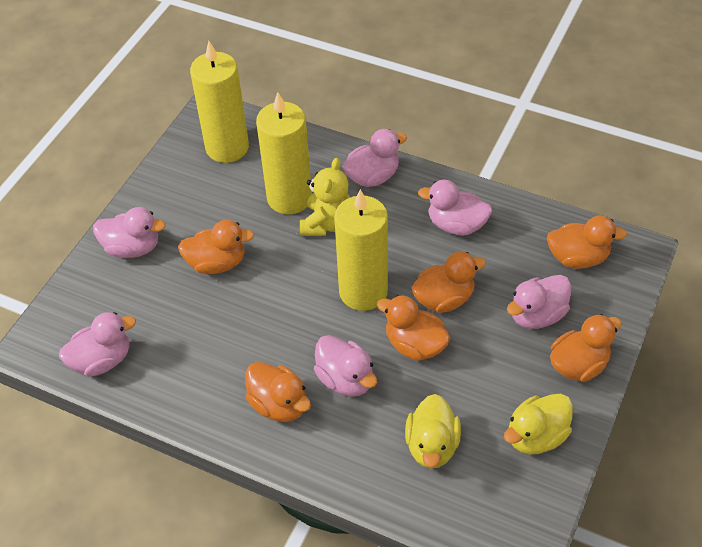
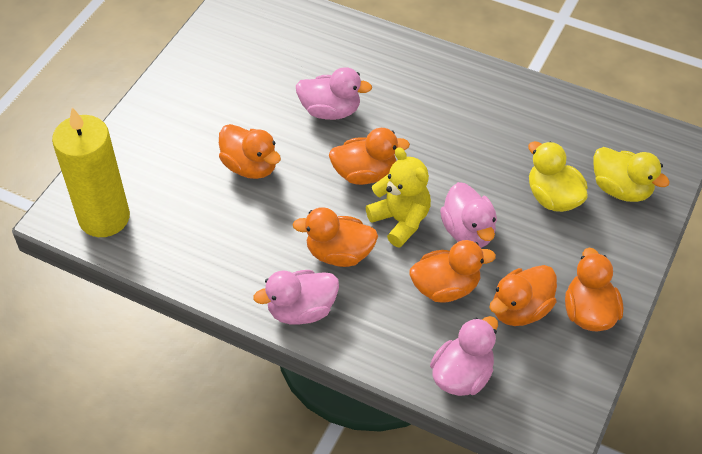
pink duck: [59,312,136,376] [93,207,166,258] [314,335,377,397] [343,129,407,187] [418,180,492,235] [507,275,571,329] = 6 -> [253,270,339,324] [296,67,372,120] [430,316,498,396] [440,182,497,248] = 4
yellow candle: [190,41,249,163] [256,92,312,214] [334,189,388,311] = 3 -> [52,107,130,237] = 1

